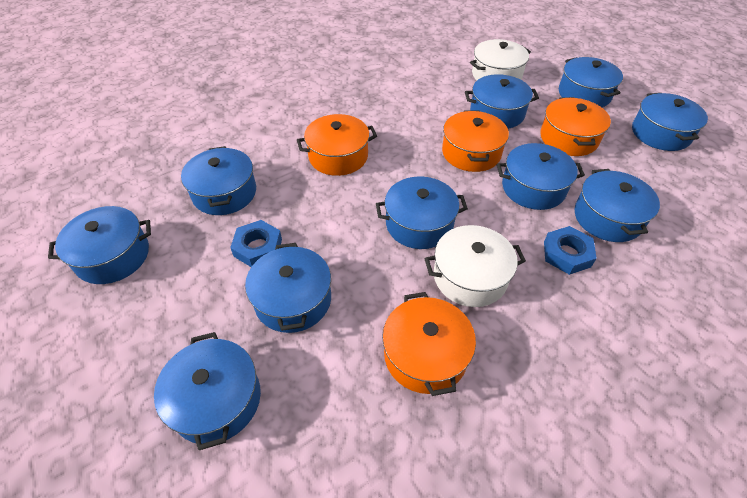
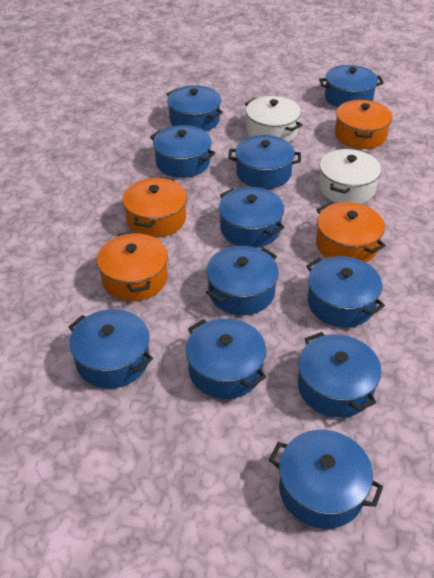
blue nut: [230,220,282,267] [544,226,597,275] = 2 -> none = 0
blue pot: [48,206,151,284] [154,332,261,450] [181,146,256,215] [245,243,331,333] [376,177,468,249] [465,74,539,129] [497,143,585,210] [559,57,623,107] [575,169,660,242] [632,93,708,151] = 10 -> [69,309,153,389] [150,125,216,178] [167,85,223,131] [186,318,266,399] [206,246,279,315] [219,187,284,248] [228,135,301,189] [269,430,383,529] [298,332,381,418] [306,256,385,327] [319,65,384,107] = 11

